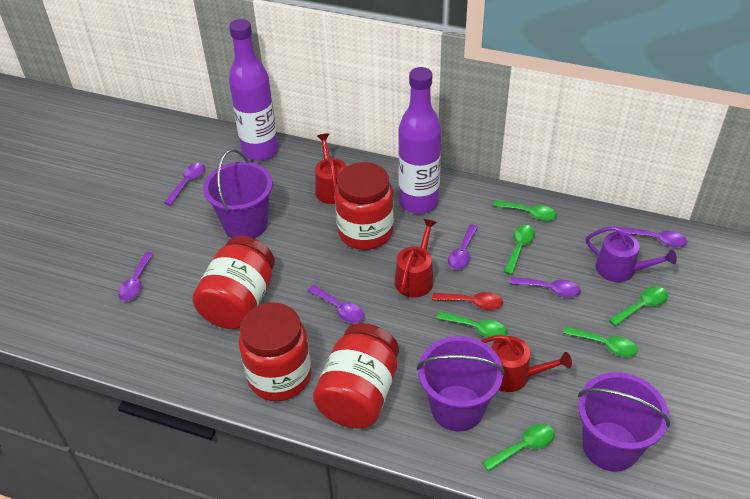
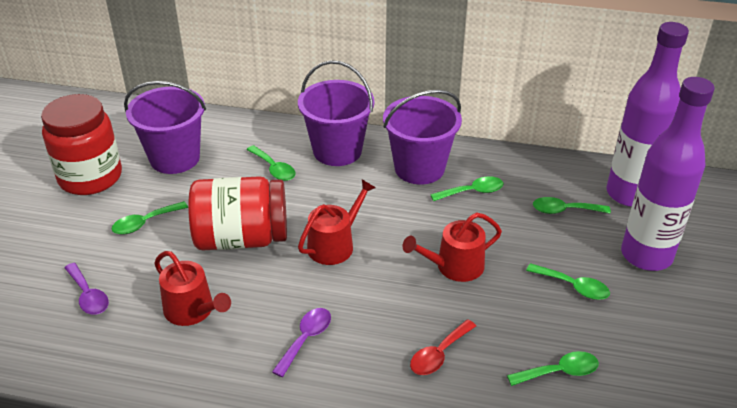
purple spoon: [118,252,154,301] [164,163,205,206] [308,285,364,323] [448,224,478,270] [510,277,581,297] [619,227,687,247] = 6 -> [65,263,109,315] [272,308,331,377] = 2
purple watering can: [586,226,677,282] = 1 -> none = 0
red jar: [192,236,275,329] [239,303,312,401] [313,323,399,428] [335,162,394,250] = 4 -> [41,94,122,195] [188,176,287,250] = 2

